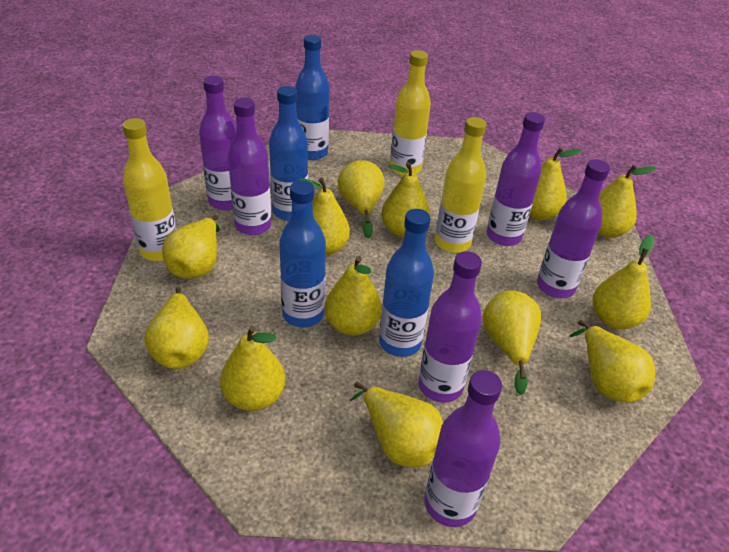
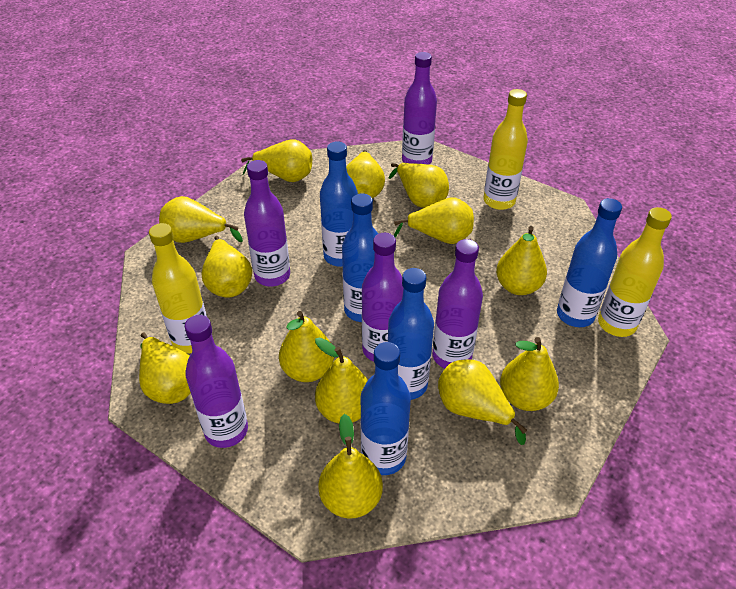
blue bottle: [269,86,308,221] [279,180,326,328] [295,35,330,160] [379,209,434,357] = 4 -> [320,141,358,267] [342,193,378,322] [360,342,411,475] [388,268,434,400] [557,198,622,327] = 5
purple bottle: [199,75,237,210] [228,98,271,235] [418,251,482,403] [425,370,502,527] [487,112,545,246] [537,159,610,298] = 6 -> [185,315,248,448] [244,160,290,287] [362,233,403,362] [402,52,437,165] [432,239,483,368] = 5

